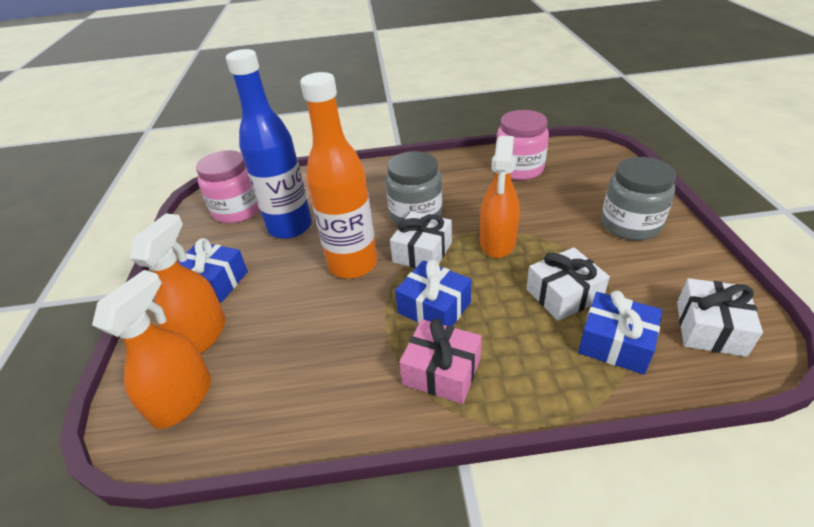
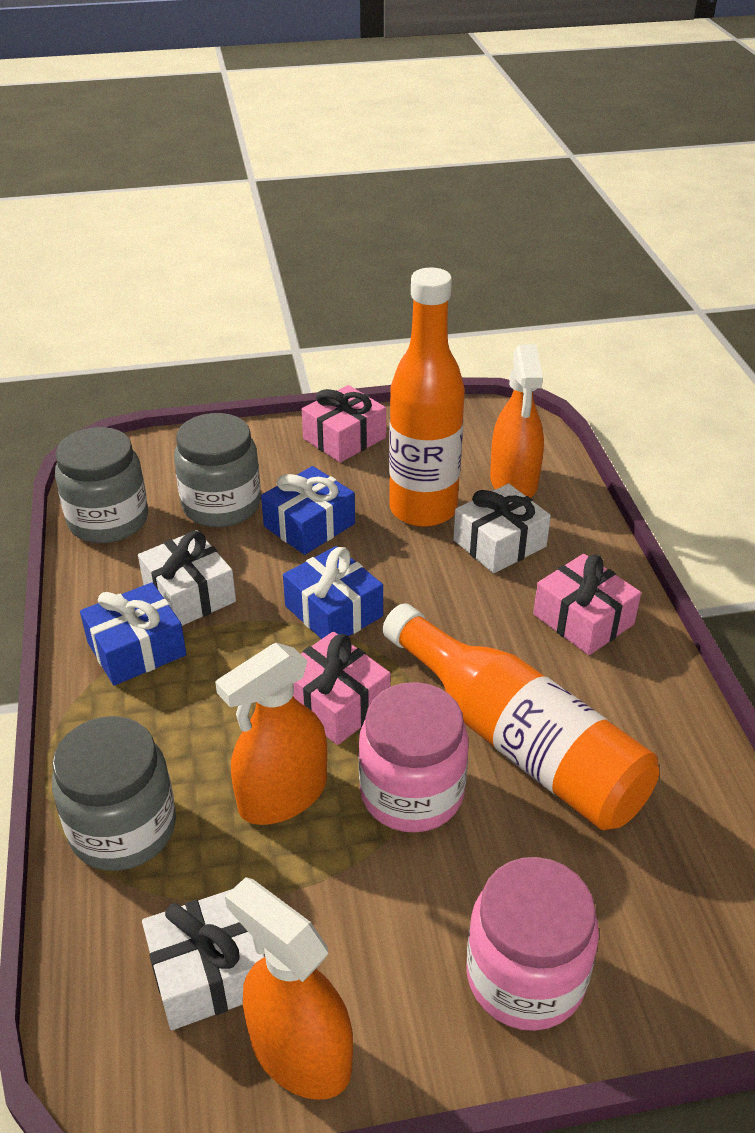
blue bottle: [226,49,312,239] = 1 -> none = 0
grey jar: [385,151,443,225] [601,157,676,241] = 2 -> [52,716,176,871] [55,427,148,543] [174,413,261,527] = 3
orange bottle: [300,72,377,279] = 1 -> [383,603,659,830] [389,267,465,527] = 2
pink gift: [399,318,482,404] = 1 -> [293,631,391,745] [302,385,386,463] [533,554,641,655] = 3

